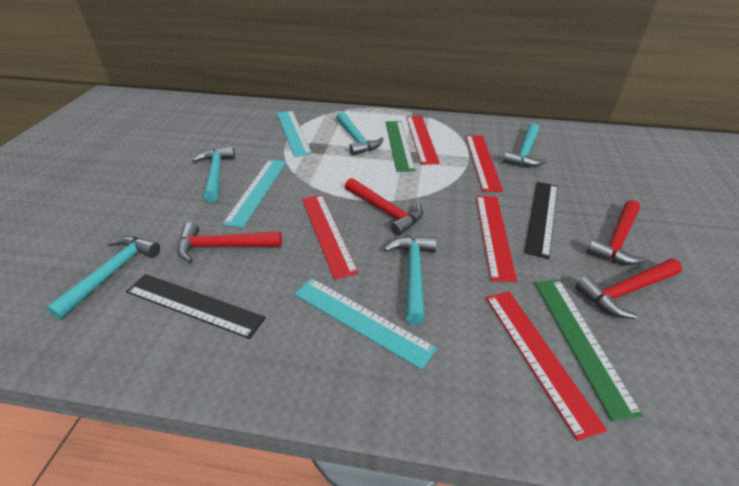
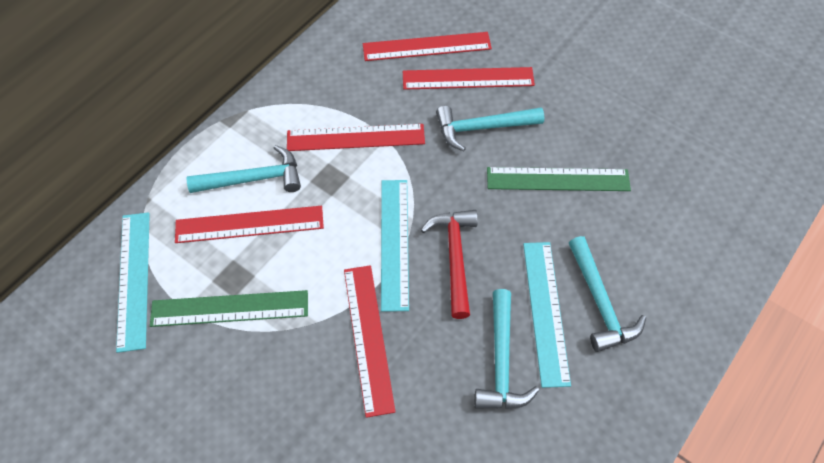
black ruler: [126,274,266,339] [524,182,558,259] = 2 -> none = 0
red hammer: [177,222,282,263] [345,178,423,236] [575,258,683,319] [586,200,647,265] = 4 -> [421,210,478,319] = 1
turquoise hammer: [46,236,160,319] [192,147,235,202] [336,112,383,156] [384,237,437,325] [503,123,547,167] = 5 -> [187,145,301,193] [436,106,544,151] [475,289,539,409] [569,236,646,352] = 4

